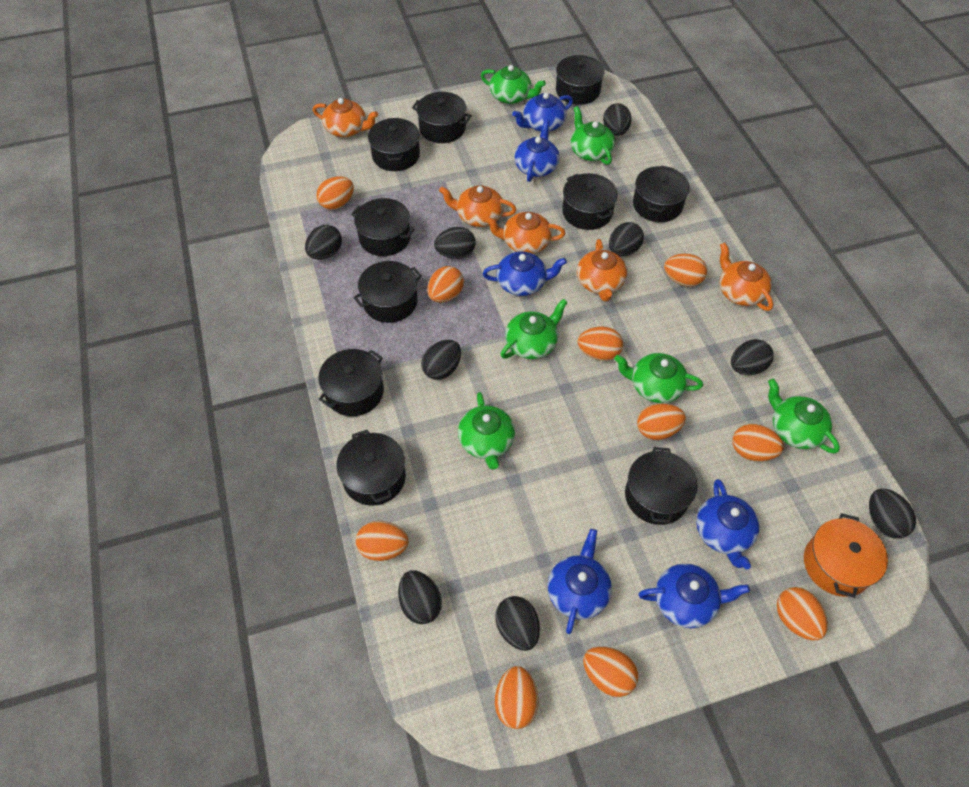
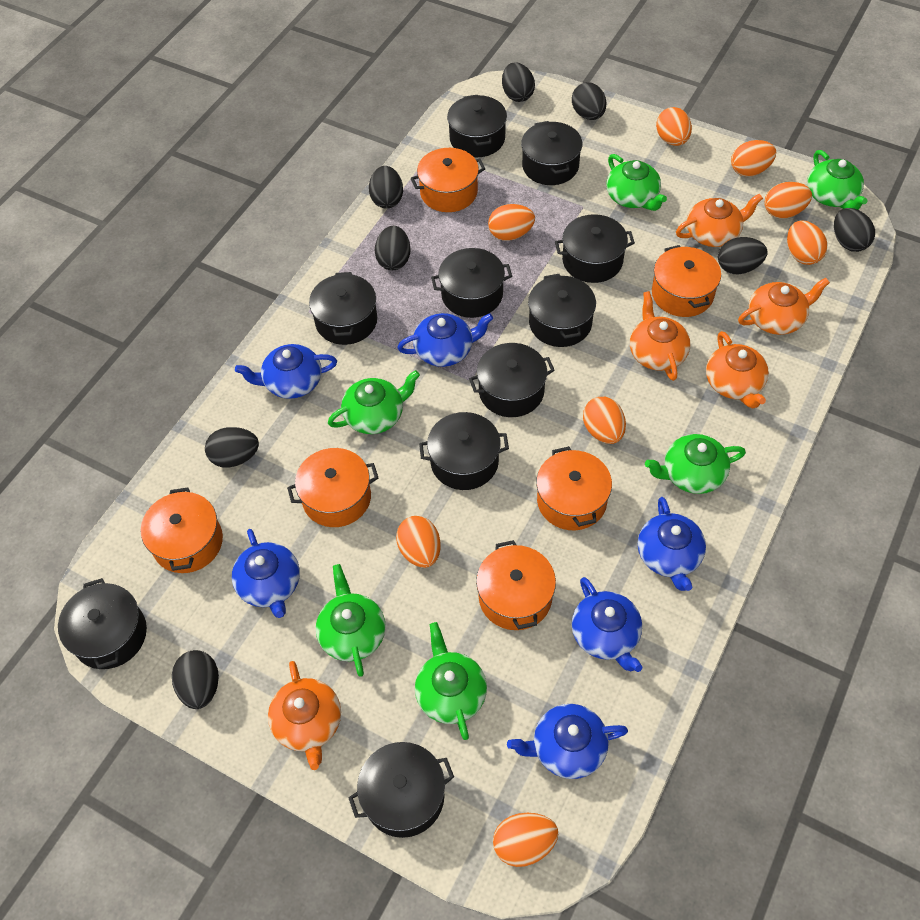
black egg: [305,225,342,259] [398,570,442,624] [421,340,461,380] [434,227,476,259] [495,596,540,651] [603,103,631,136] [609,222,644,256] [731,339,774,375] [869,488,916,539] = 9 -> [172,650,219,709] [205,427,259,468] [369,166,403,209] [375,226,411,270] [502,62,535,102] [572,82,606,120] [718,237,768,274] [834,208,875,252] = 8
orange egg: [316,176,354,210] [356,521,409,561] [427,266,464,303] [495,666,539,729] [578,327,623,361] [583,646,638,697] [637,403,686,440] [664,254,707,287] [732,424,784,461] [777,587,828,640] = 10 -> [396,516,441,568] [488,204,535,241] [493,813,559,867] [583,397,626,444] [656,107,692,146] [731,140,776,177] [764,182,812,219] [787,220,828,265] = 8
orange pot: [804,513,888,598] = 1 -> [141,487,223,573] [287,448,378,527] [411,148,485,212] [476,540,556,630] [536,446,612,530] [652,245,721,317] = 6

